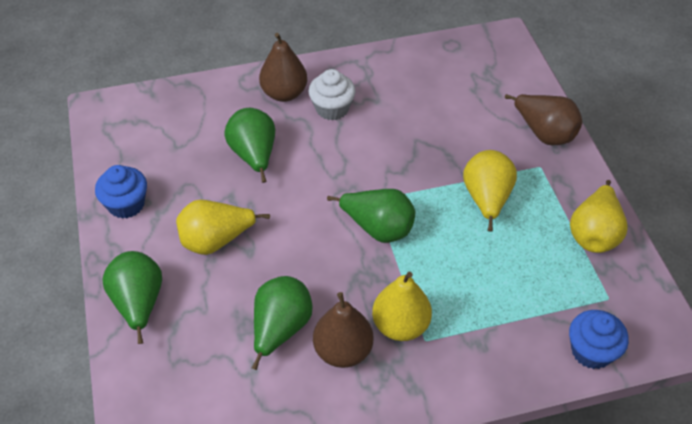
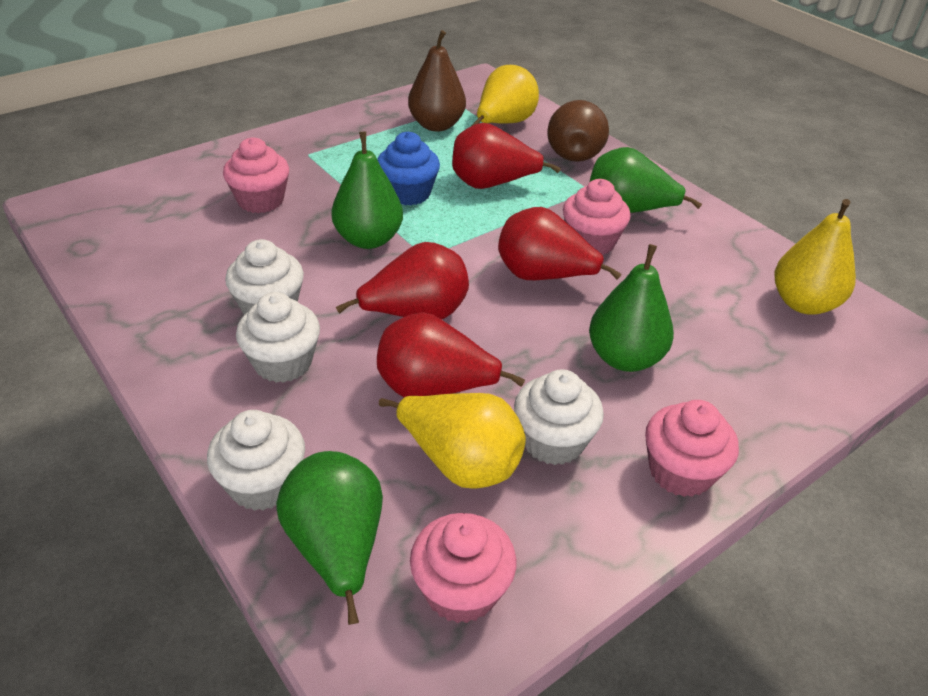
blue cupcake: [95,165,147,219] [569,310,629,369] = 2 -> [377,132,440,205] = 1
brown pear: [259,33,307,102] [313,292,373,368] [505,94,582,145] = 3 -> [408,30,466,131] [547,100,609,162] = 2
pink cupcake: none = 0 -> [223,138,289,213] [410,513,517,623] [563,179,631,255] [645,400,739,497] = 4
red pear: none = 0 -> [336,242,469,319] [377,312,525,397] [452,123,561,189] [498,207,622,280] = 4
white cupcake: [309,69,356,120] = 1 -> [207,410,305,511] [225,239,304,315] [236,292,320,383] [514,369,604,465] = 4
yellow pear: [176,200,270,255] [372,272,432,341] [463,150,517,232] [570,180,628,253] = 4 -> [379,393,526,489] [471,65,539,126] [775,199,856,315] = 3

